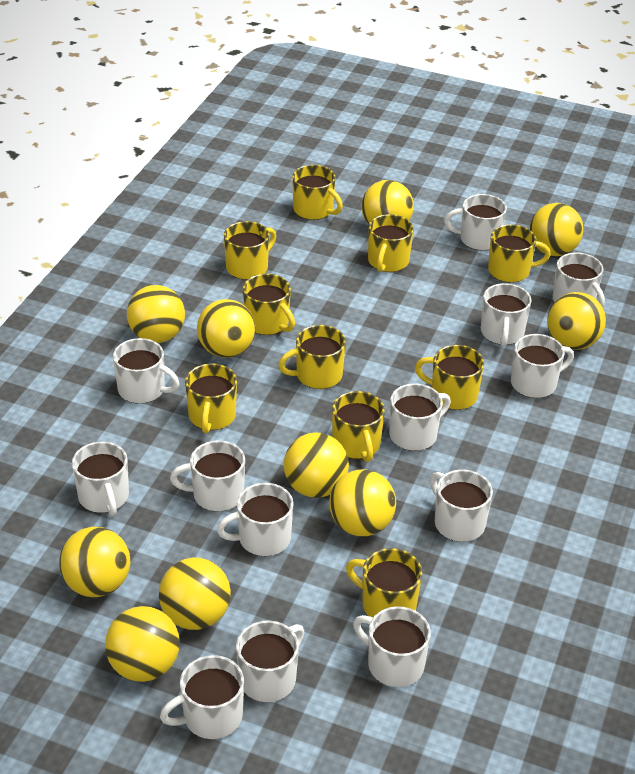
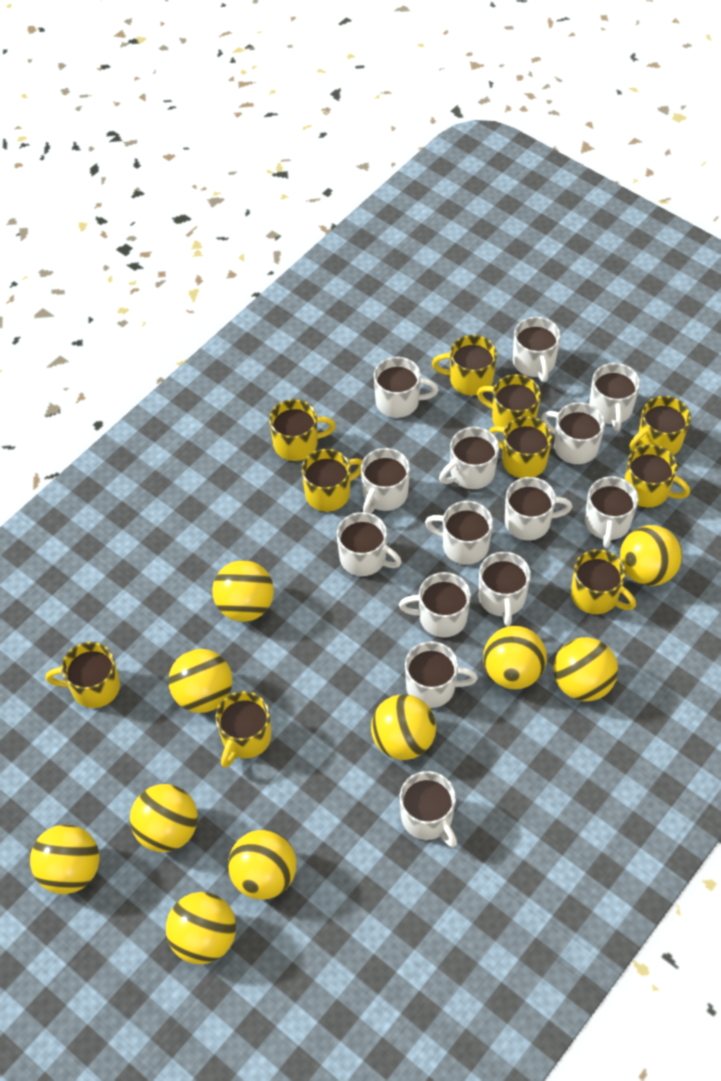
white mug: [72,442,129,516] [113,338,180,404] [160,655,244,739] [170,440,245,512] [217,483,294,556] [236,621,305,702] [353,606,431,687] [389,384,451,451] [430,469,493,542] [444,194,507,251] [481,283,531,347] [511,334,574,398] [553,253,605,307] = 13 -> [337,512,402,576] [361,448,410,513] [374,357,438,418] [399,572,471,638] [400,771,457,847] [405,641,478,708] [425,501,493,565] [439,427,499,489] [479,551,531,626] [505,477,572,540] [513,317,561,382] [541,402,605,464] [585,476,638,548] [589,363,640,431] = 14

